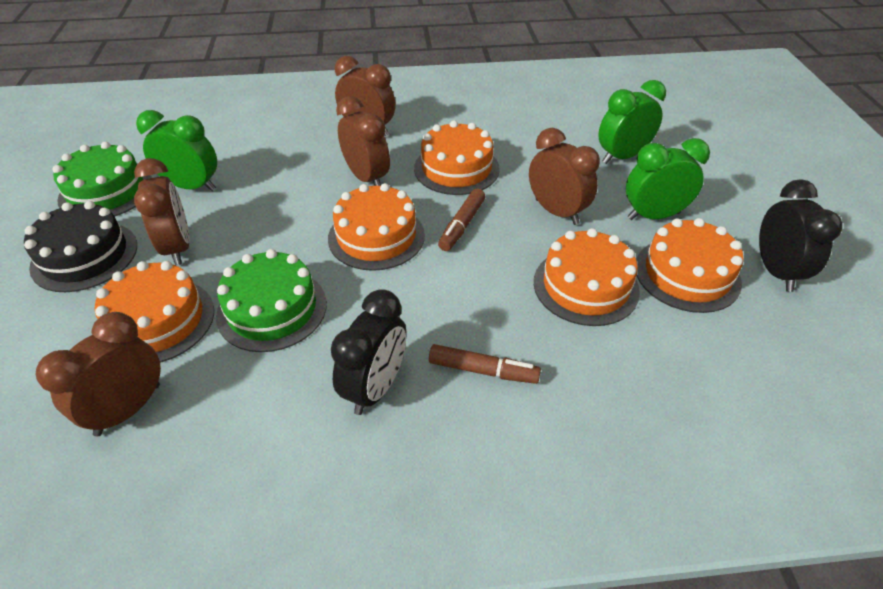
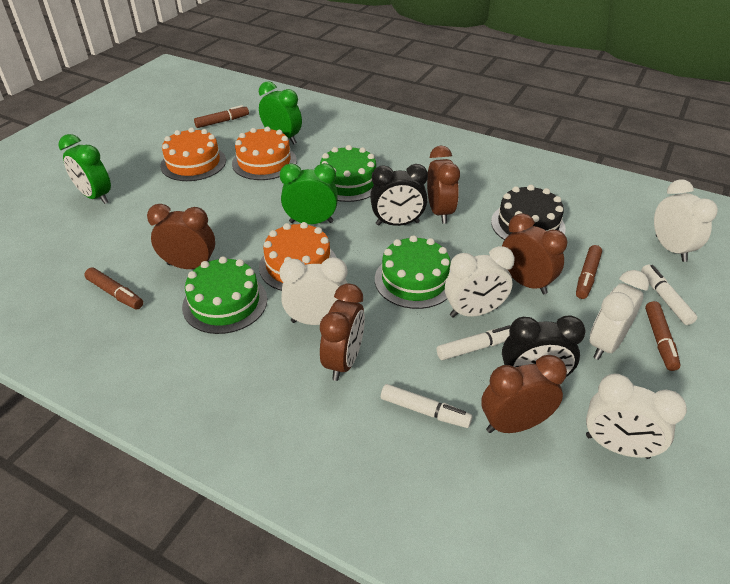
brown marker: [429,344,541,384] [438,189,486,251] = 2 -> [84,268,143,309] [194,105,249,128] [576,245,602,299] [645,301,681,371] = 4
green cake: [53,142,152,216] [216,249,327,352] = 2 -> [182,256,267,334] [320,145,376,202] [375,235,451,309] = 3
orange cake: [95,261,214,363] [328,183,425,271] [414,121,500,195] [534,228,640,326] [636,218,744,313] = 5 -> [160,127,226,181] [232,127,297,180] [259,222,337,291] = 3
white clock: none = 0 -> [279,257,348,325] [445,246,515,318] [586,374,687,459] [589,270,649,360] [654,179,718,262] = 5
white marker: none = 0 -> [381,384,472,428] [437,325,511,360] [641,265,698,325] = 3

